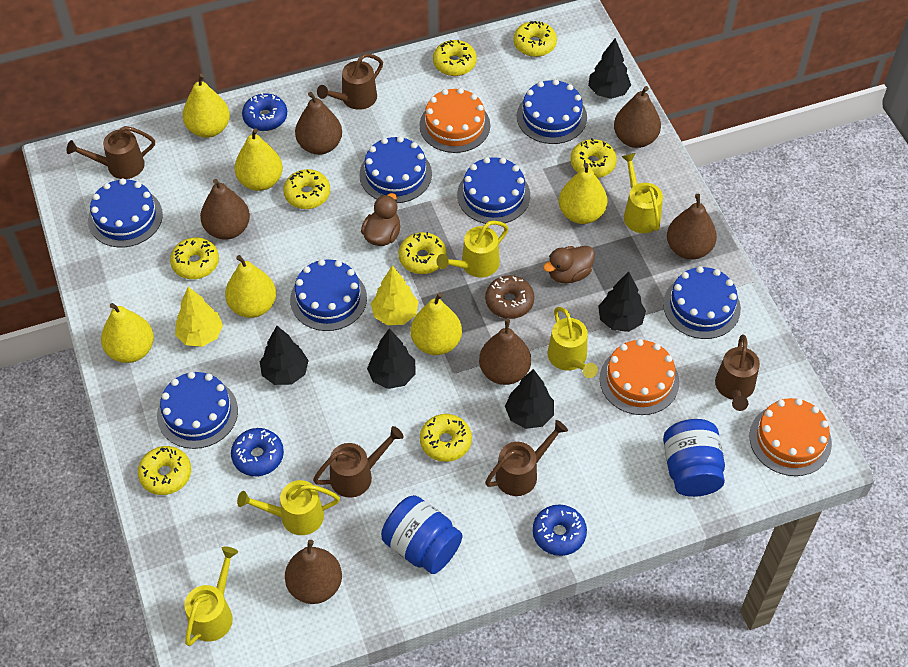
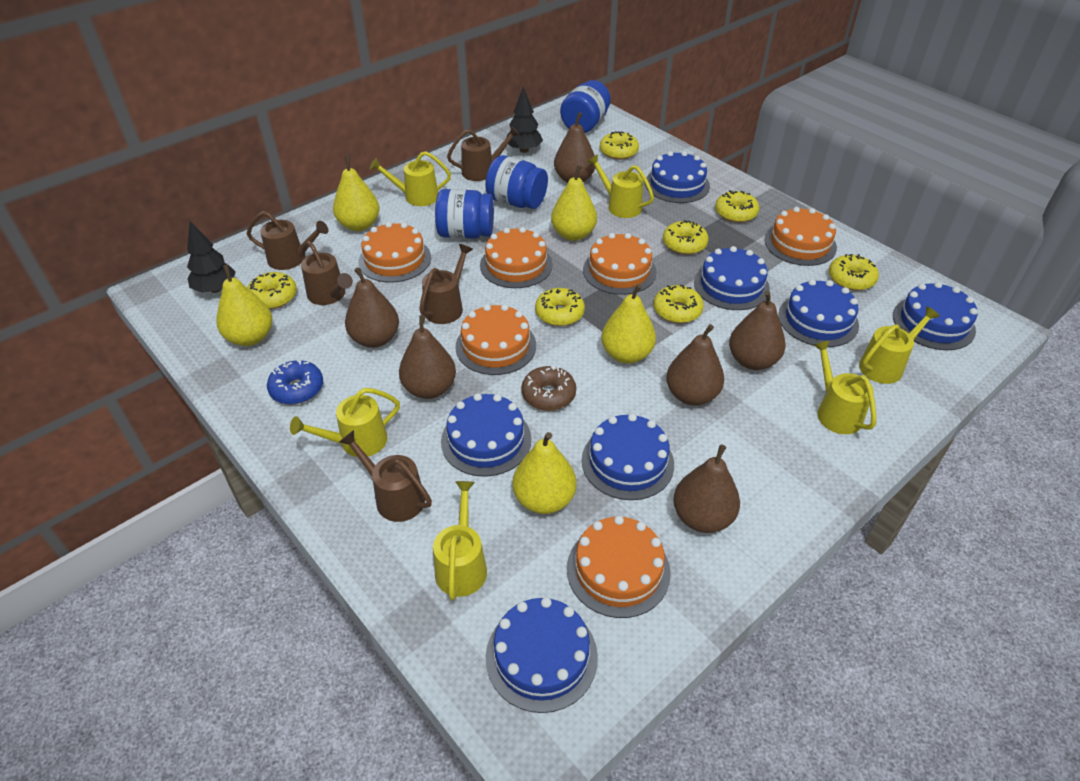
black tree: [260,326,309,385] [367,329,416,389] [505,369,554,429] [588,38,631,99] [598,272,646,332] = 5 -> [187,221,236,293] [506,87,543,153] = 2
blue donut: [231,428,284,476] [242,93,287,131] [533,504,587,556] = 3 -> [267,360,323,405] = 1
blue jar: [381,495,462,574] [663,419,725,497] = 2 -> [435,189,494,239] [485,155,548,209] [560,80,611,133] = 3
brown duck: [361,193,400,246] [543,246,595,283] = 2 -> none = 0
orange cake: [420,88,490,153] [600,339,679,415] [749,398,832,476] = 3 -> [359,222,431,283] [456,304,536,375] [480,227,553,288] [567,516,671,618] [583,233,657,295] [764,207,837,266] = 6
yellow donut: [138,446,191,495] [170,237,219,279] [283,169,330,209] [399,232,447,274] [420,414,472,462] [433,40,477,76] [513,21,557,57] [571,138,617,178] = 8 -> [247,272,297,309] [535,288,585,326] [600,131,639,160] [654,285,704,323] [663,220,709,255] [715,190,759,223] [829,254,879,291] = 7
yellow pear: [101,303,154,363] [183,74,230,138] [225,255,276,318] [235,128,283,191] [411,292,462,355] [559,163,607,224] = 6 -> [217,265,272,346] [333,156,380,231] [513,432,577,514] [551,165,597,241] [601,284,656,364] = 5
yellow tree: [175,287,223,347] [371,265,418,325] = 2 -> none = 0
yellow watering can: [184,547,238,646] [237,480,340,535] [436,221,509,278] [548,307,598,378] [621,153,663,233] = 5 -> [290,388,400,457] [370,151,451,206] [433,481,487,601] [588,154,654,218] [813,340,876,434] [859,306,940,384] = 6

